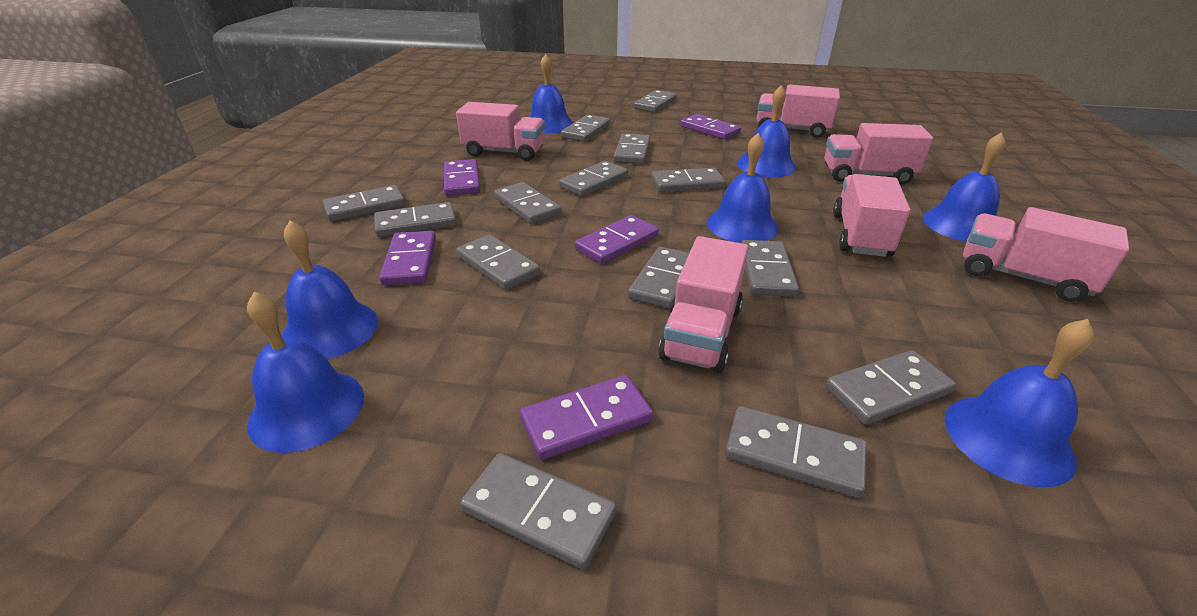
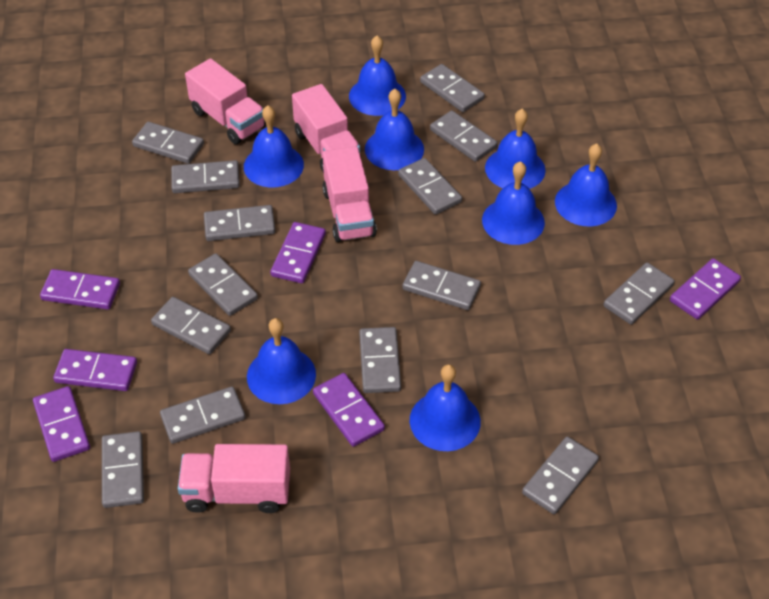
blue bell: [247,292,364,453] [281,221,378,359] [530,54,573,133] [707,133,778,243] [737,85,796,177] [923,132,1006,241] [945,319,1095,488] = 7 -> [244,106,304,188] [247,318,316,404] [349,36,406,116] [365,89,424,170] [410,364,481,451] [482,161,545,245] [485,109,546,189] [555,143,617,226] = 8
pink truck: [456,102,545,161] [659,236,748,373] [757,84,840,138] [824,123,933,184] [833,174,910,257] [963,207,1129,302] = 6 -> [178,444,290,513] [185,58,266,144] [292,84,361,173] [322,146,377,242] = 4
purple domino: [379,231,436,285] [444,159,480,196] [520,375,653,460] [575,215,659,264] [680,114,741,140] = 5 -> [33,386,90,462] [40,269,120,310] [53,349,137,391] [270,222,326,283] [313,373,385,447] [670,258,741,320] = 6

